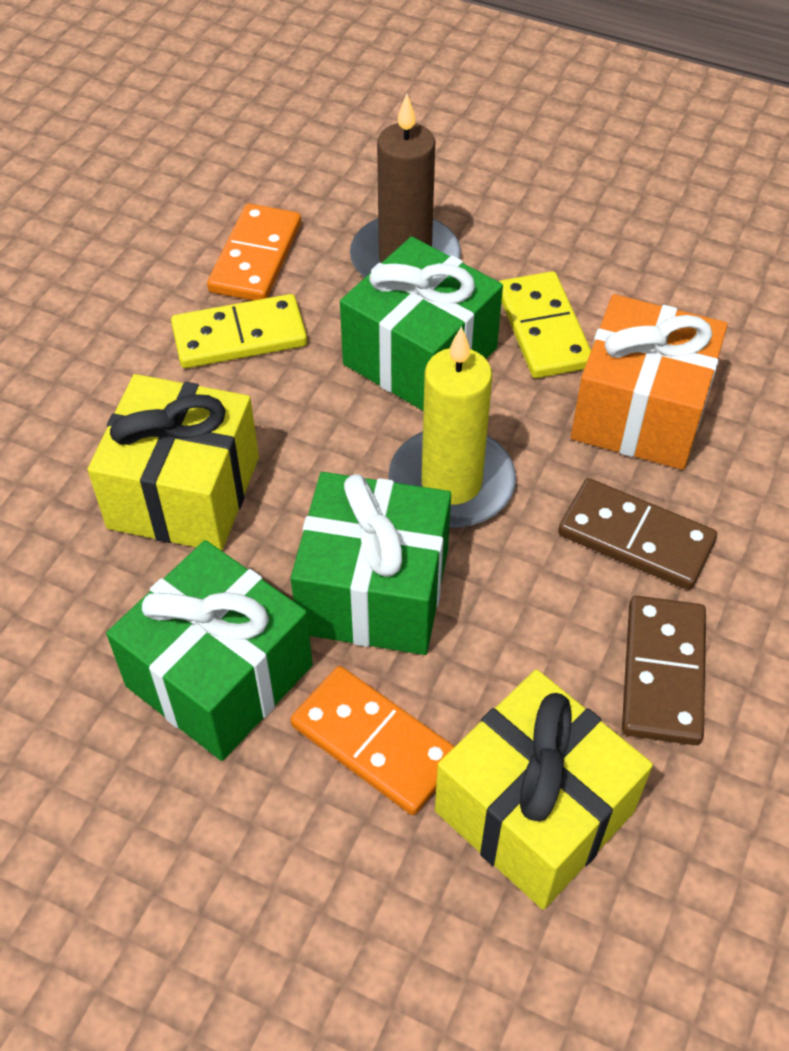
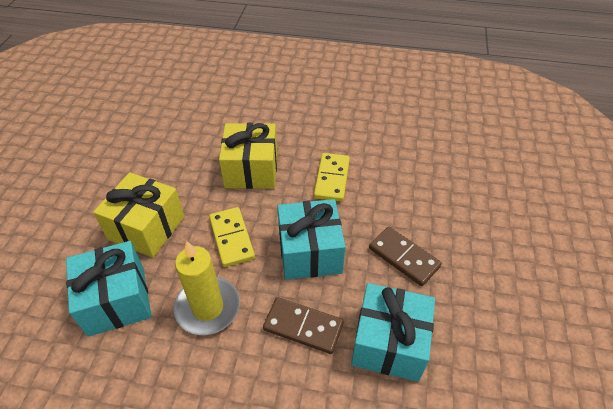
brown candle: [350,94,461,278] = 1 -> none = 0
green gift: [106,540,313,761] [291,472,451,655] [340,236,503,411] = 3 -> none = 0
orange domino: [207,204,301,301] [290,666,455,815] = 2 -> none = 0
orange gift: [571,294,728,470] = 1 -> none = 0
turquoise gift: none = 0 -> [66,241,152,337] [277,199,346,280] [351,283,435,382] = 3

